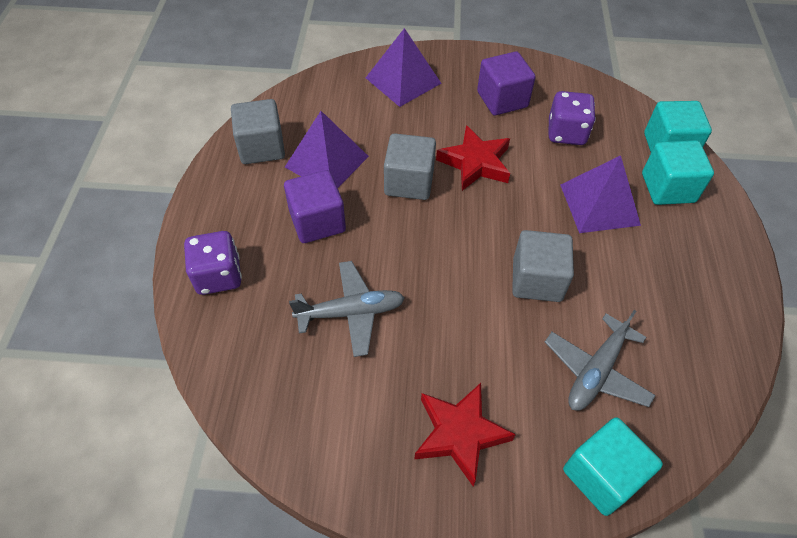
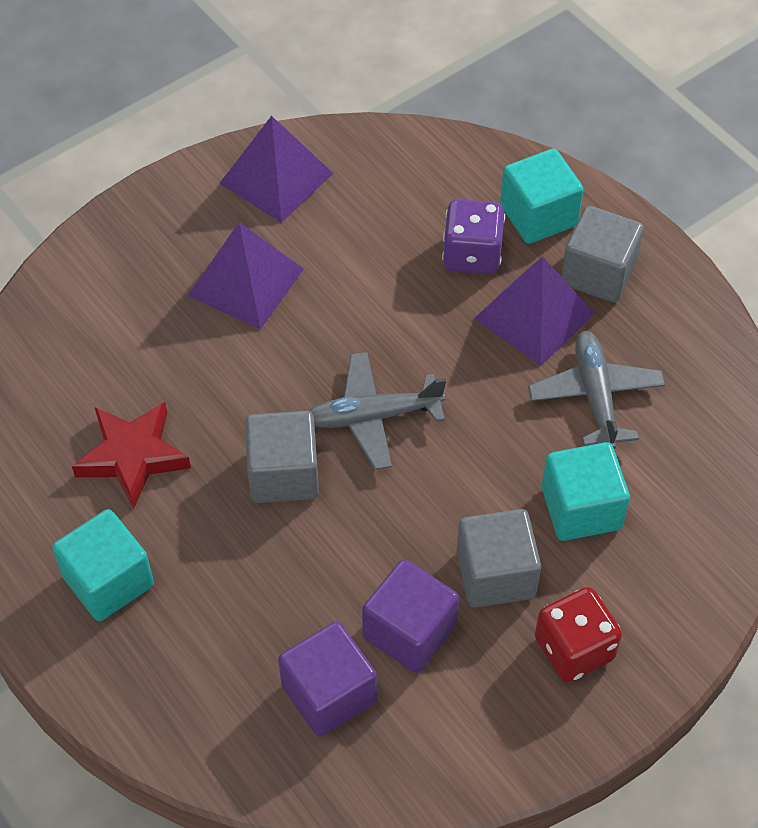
purple dice: [184,231,242,295] [549,91,596,145] = 2 -> [442,199,505,274] = 1
red dice: none = 0 -> [535,587,622,682] = 1
red star: [414,383,516,487] [436,125,510,191] = 2 -> [72,402,191,509] = 1

